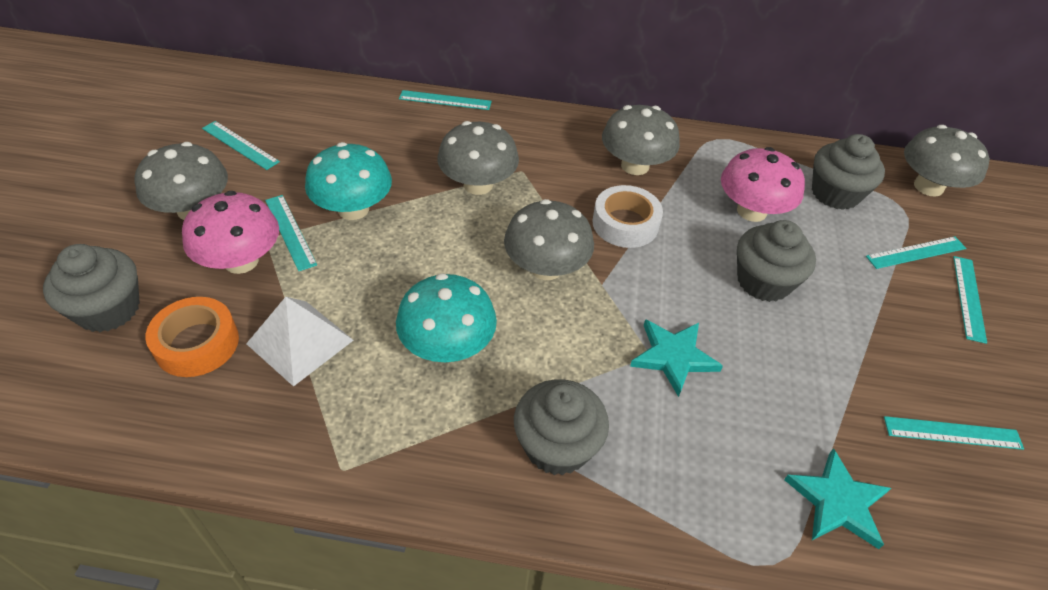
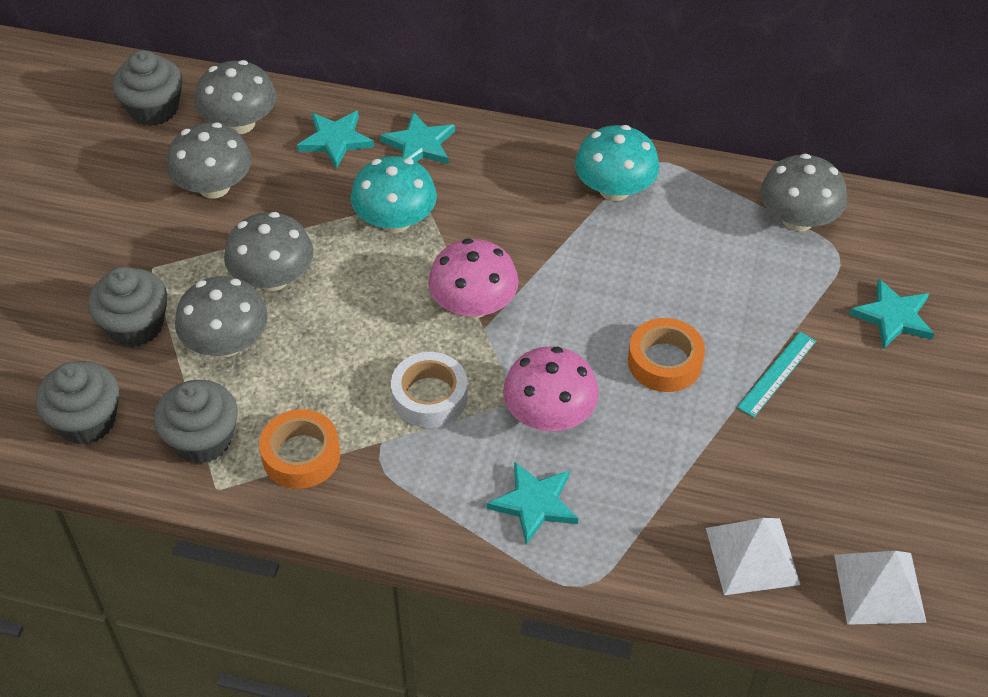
orange tape: [145,297,239,377] = 1 -> [259,409,340,489] [628,318,705,392] = 2
turquoise ruler: [202,121,280,170] [265,195,317,271] [399,90,492,110] [866,236,966,269] [884,416,1024,450] [953,256,987,344] = 6 -> [737,332,816,417] = 1
turquoise star: [630,319,723,397] [784,448,891,549] = 2 -> [297,111,374,169] [380,112,455,164] [487,462,578,545] [849,279,934,349] = 4
white pyramid: [246,297,354,387] = 1 -> [706,518,800,595] [834,551,927,625] = 2

